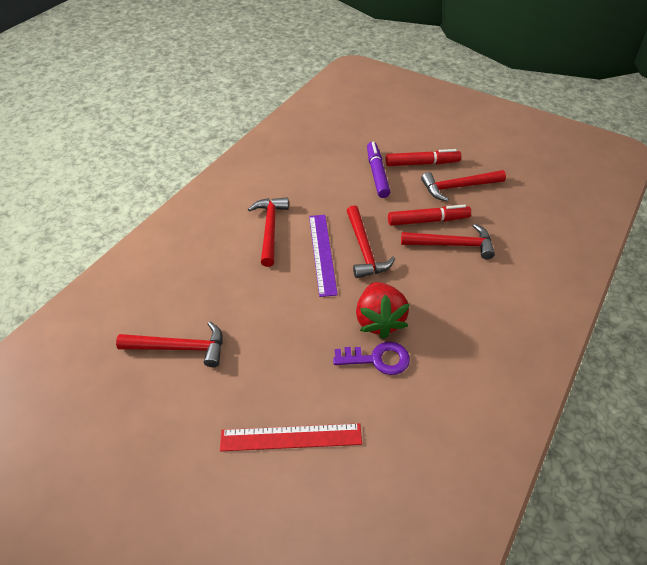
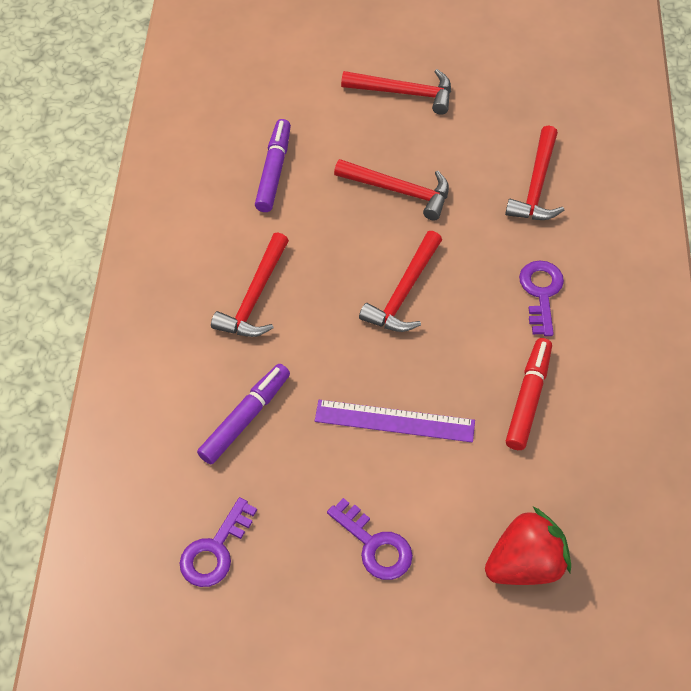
purple key: [333,342,410,375] = 1 -> [179,497,257,587] [327,498,413,580] [519,260,564,336] = 3
purple marker: [367,142,390,198] = 1 -> [197,364,290,465] [255,119,291,212] = 2
red marker: [386,149,461,166] [388,205,471,226] = 2 -> [506,338,552,450] = 1
red ruler: [220,423,362,451] = 1 -> none = 0

